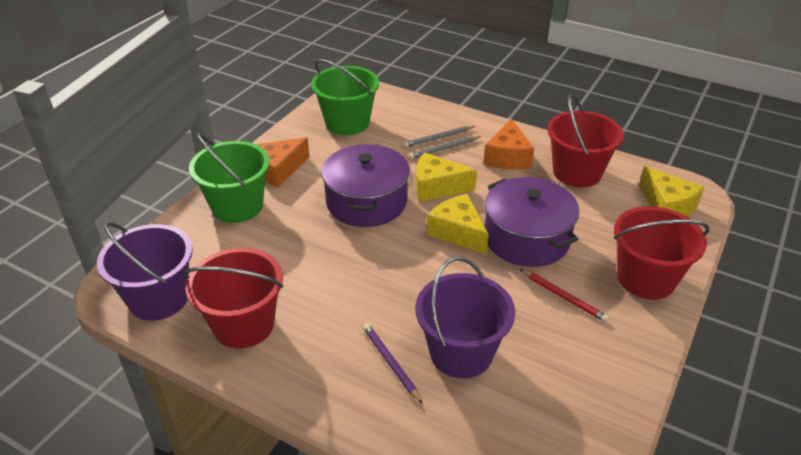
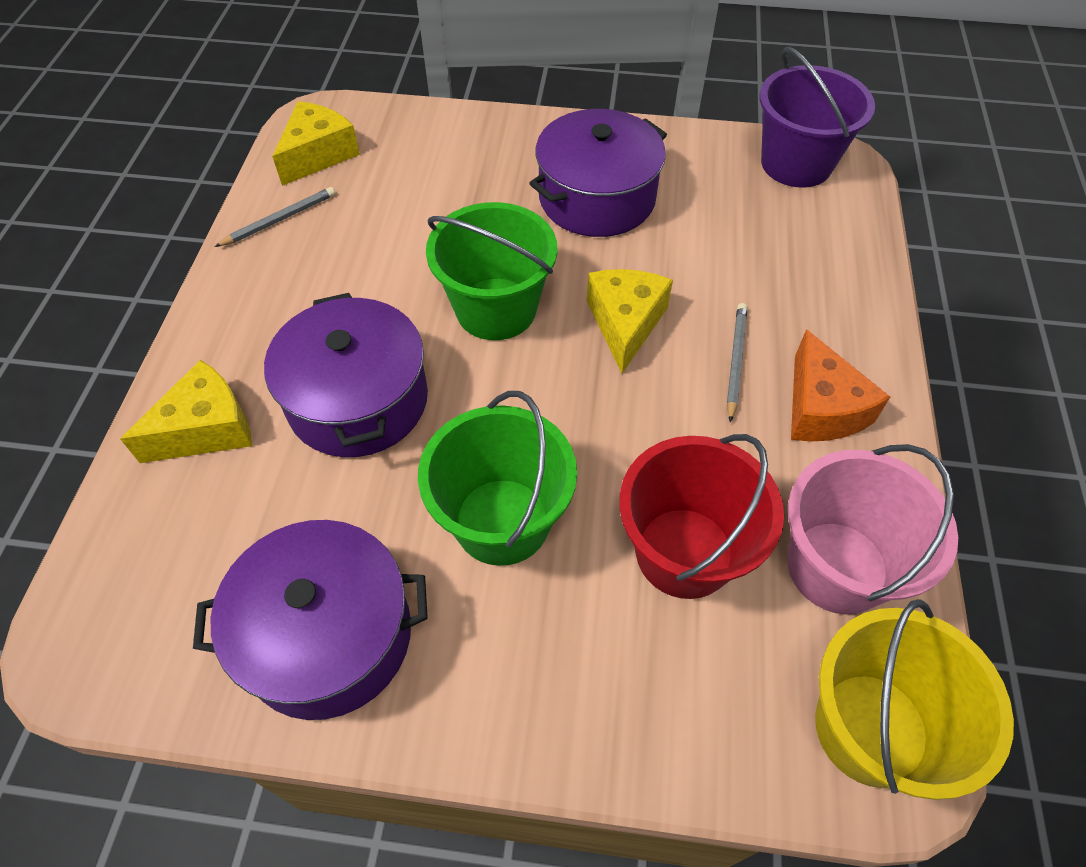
orange cheese: [256,137,310,188] [484,118,534,170] = 2 -> [791,329,890,442] = 1
pink bucket: none = 0 -> [787,444,958,614] = 1
purple bucket: [97,222,193,321] [415,257,515,378] = 2 -> [759,47,875,188] = 1
purple pencil: [363,324,423,404] = 1 -> none = 0
purple pot: [321,144,410,227] [485,177,579,267] = 2 -> [193,520,428,720] [264,293,428,457] [529,109,667,237] = 3
red bucket: [184,248,283,349] [547,94,624,187] [614,206,710,300] = 3 -> [619,434,784,599] = 1
red pencil: [520,269,609,322] = 1 -> none = 0
yellow bucket: none = 0 -> [815,599,1014,800] = 1

